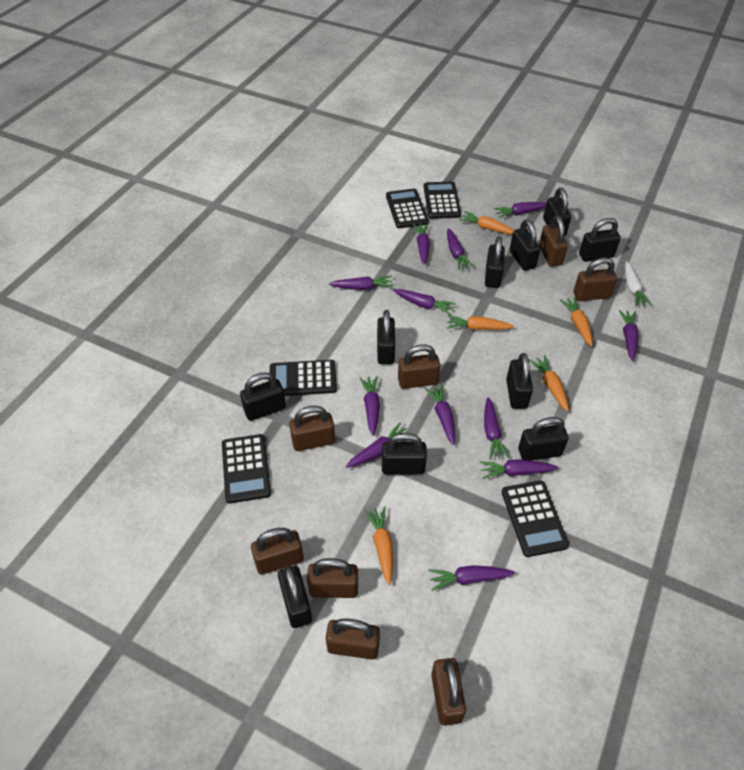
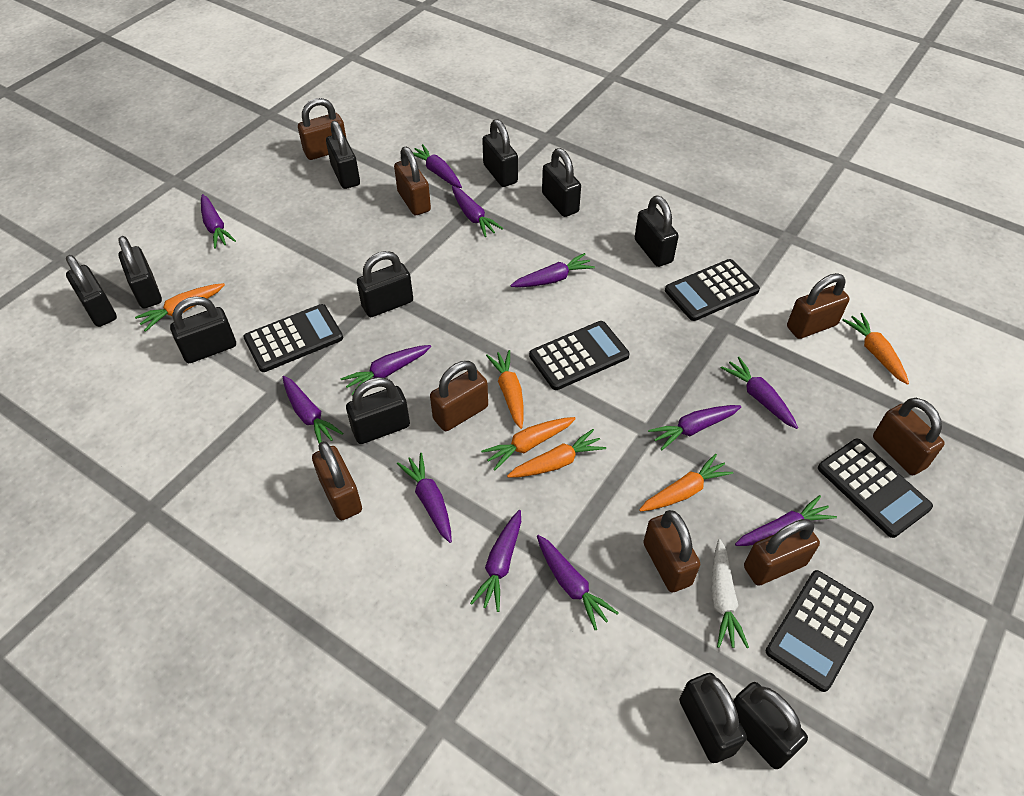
black padlock: [240,372,286,421] [278,565,312,628] [377,310,395,364] [382,433,427,475] [485,236,505,288] [506,353,533,409] [510,219,541,271] [518,417,569,461] [543,188,571,236] [579,218,621,262] = 10 -> [66,255,117,327] [118,236,162,308] [170,296,236,363] [326,121,360,189] [346,377,410,444] [357,251,413,317] [482,119,518,187] [542,148,581,217] [635,196,679,267] [679,673,747,763] [733,682,808,769] = 11
orange carrot: [365,506,393,585] [447,315,514,330] [459,211,514,234] [529,355,569,412] [560,297,593,347] = 5 -> [135,283,225,332] [481,417,576,471] [486,350,524,429] [507,429,606,478] [639,454,733,512] [842,313,909,385] = 6

